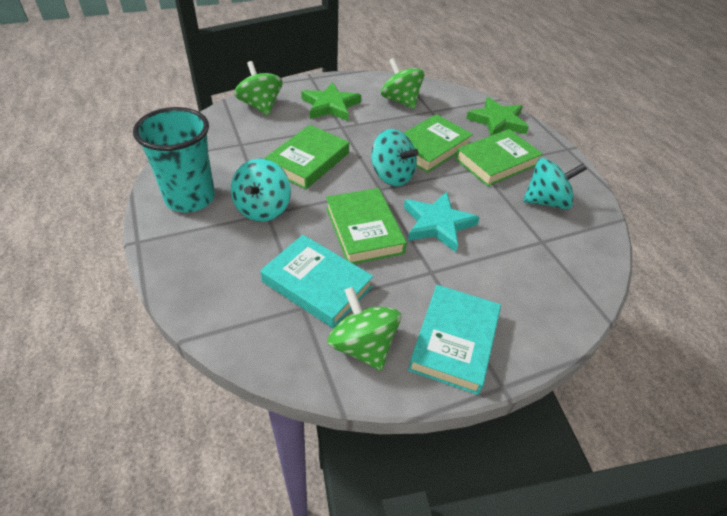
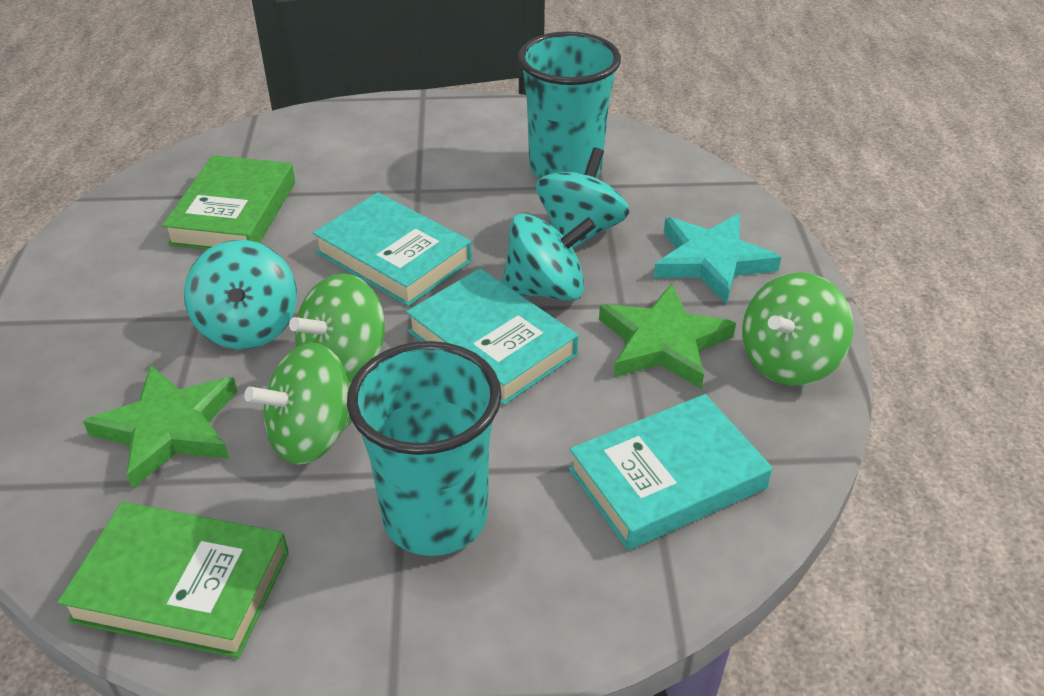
green book: [264,125,349,189] [326,188,407,264] [404,114,473,173] [455,129,543,186] = 4 -> [57,502,289,658] [162,155,295,250] = 2
turquoise book: [260,235,373,328] [408,285,501,395] = 2 -> [313,192,472,306] [406,268,578,405] [569,394,772,550] = 3
turquoise cup: [133,107,215,213] = 1 -> [347,341,502,556] [518,31,621,178] = 2

